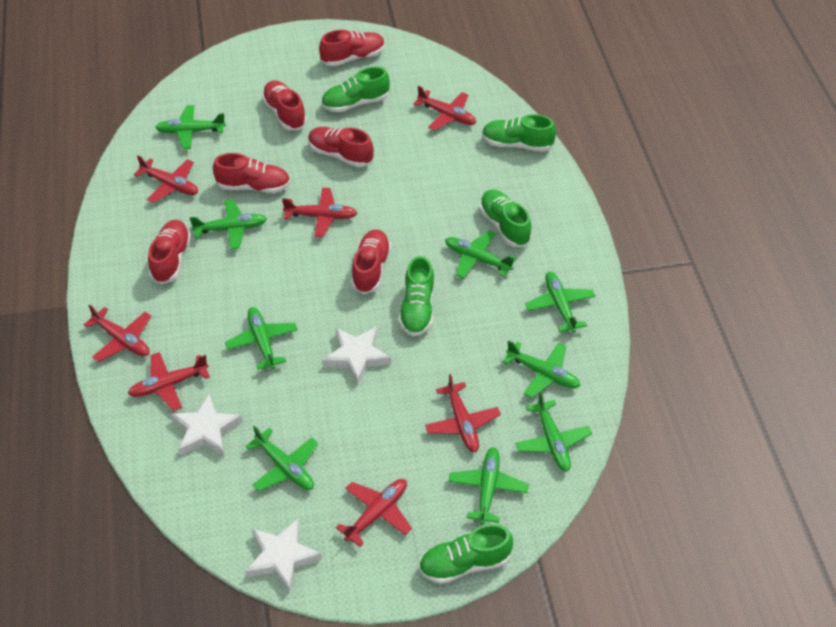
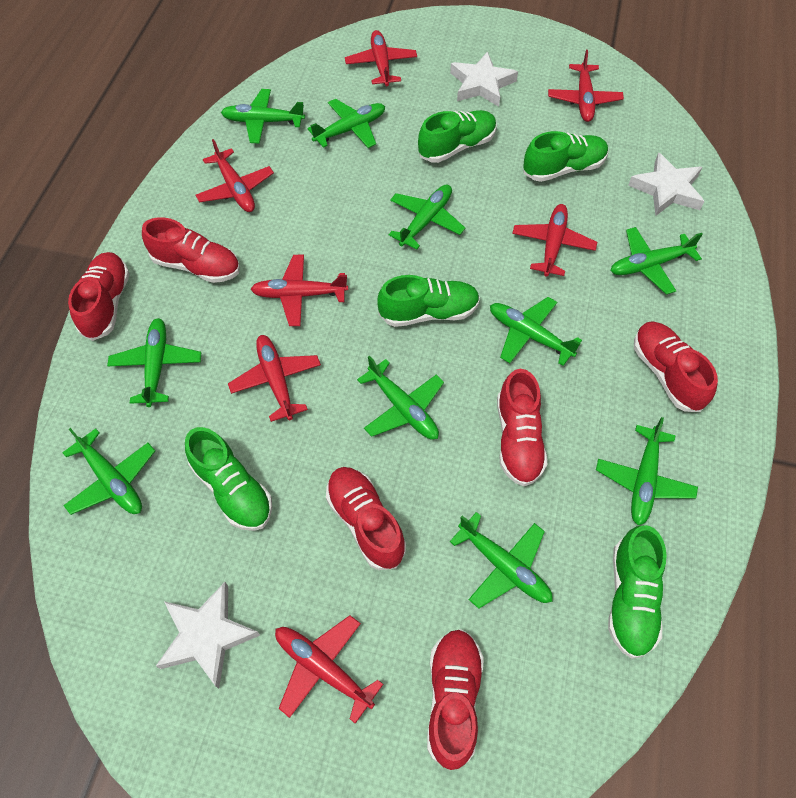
green plane: [155,105,226,149] [189,199,267,250] [225,307,298,370] [246,425,318,491] [445,230,517,279] [448,447,529,524] [503,340,580,398] [515,391,592,472] [525,272,595,333] = 9 -> [62,428,155,515] [107,318,201,407] [221,89,305,144] [307,99,385,148] [357,356,444,439] [389,185,465,250] [450,512,553,609] [490,297,582,366] [596,417,698,526] [610,227,703,295] = 10

